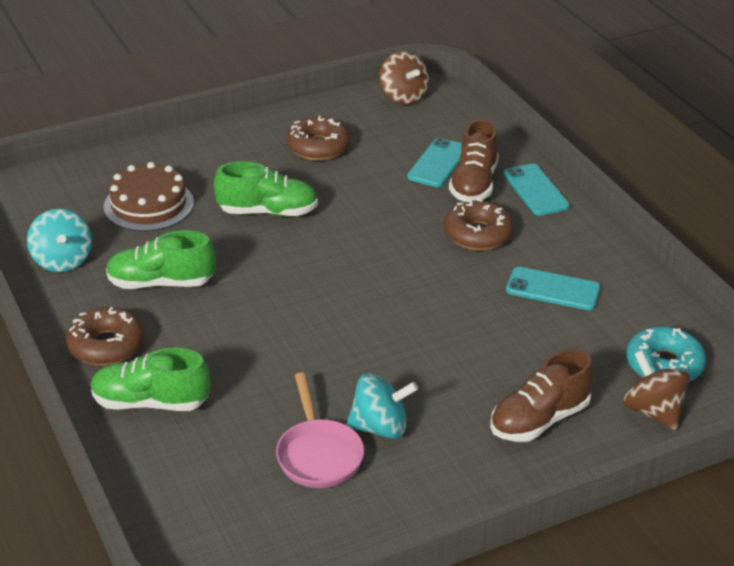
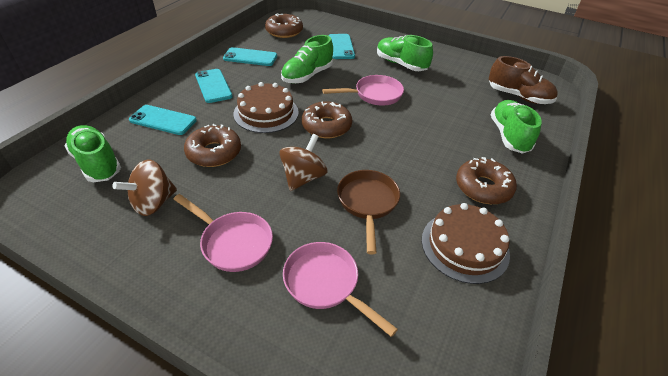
brown cake: [104,162,194,231] = 1 -> [234,82,299,133] [422,203,510,284] = 2
brown donut: [66,307,144,365] [286,116,350,161] [444,198,514,250] = 3 -> [184,124,241,167] [265,13,303,38] [302,101,352,138] [456,157,517,204] = 4
brown pan: none = 0 -> [337,170,400,254] = 1
brown shoe: [449,119,499,202] [490,349,594,442] = 2 -> [489,56,558,104] = 1
green shoe: [91,348,210,411] [106,230,216,289] [214,161,318,217] = 3 -> [64,125,121,182] [281,35,333,84] [377,35,433,71] [490,100,542,154] = 4
pink pan: [276,372,364,488] = 1 -> [174,194,273,272] [283,242,398,337] [322,75,404,106] = 3
turquoise donut: [626,326,706,382] = 1 -> none = 0
turquoise phone: [407,138,462,187] [503,164,570,216] [506,267,600,310] = 3 -> [129,105,197,135] [195,69,233,103] [223,47,277,66] [328,34,355,59] = 4
turquoise spinning top: [27,209,92,272] [346,373,418,439] = 2 -> none = 0

